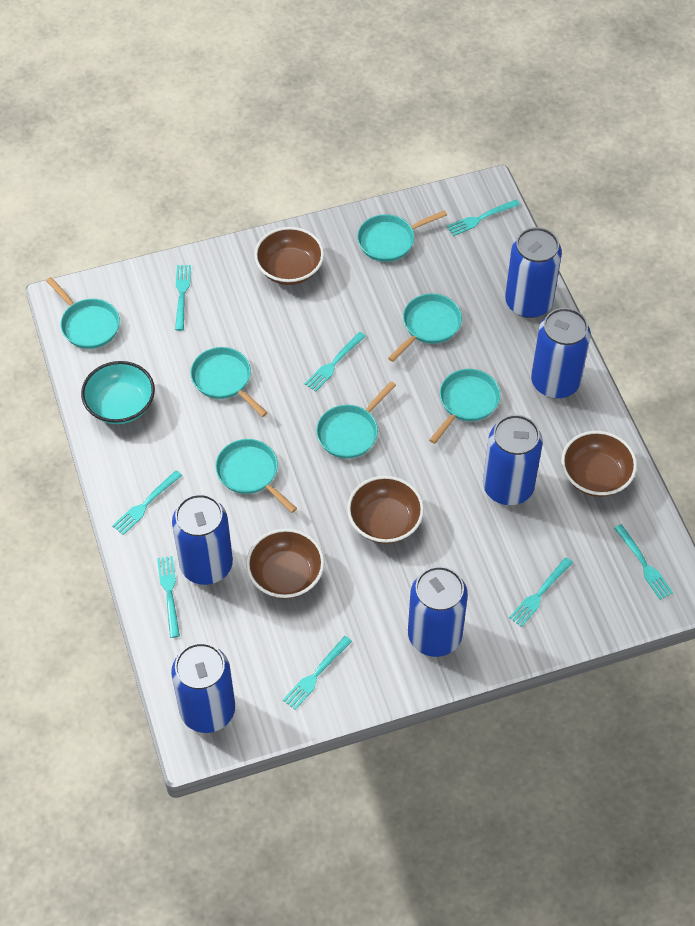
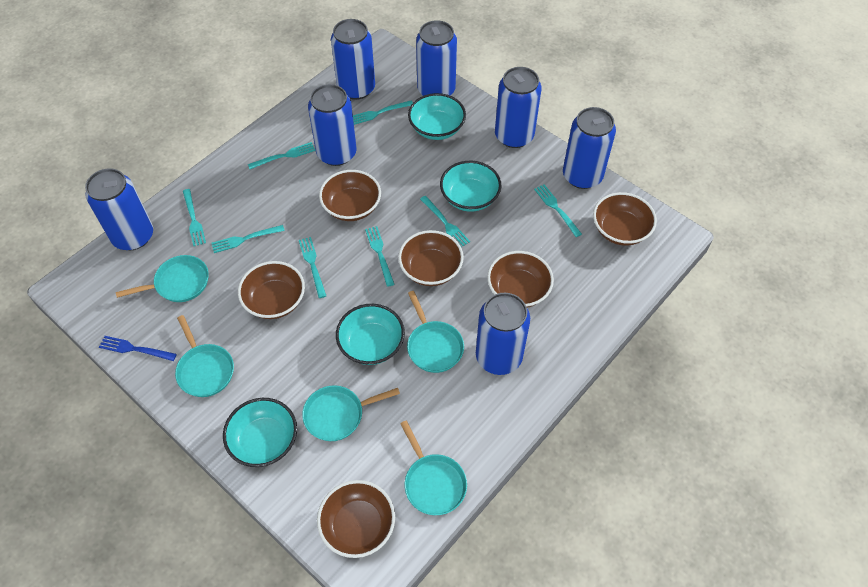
blue can: [171,643,235,733] [172,494,233,585] [408,566,468,657] [483,415,543,505] [505,227,562,318] [531,308,591,398] = 6 -> [85,168,153,250] [308,84,357,166] [331,19,375,100] [416,20,457,96] [476,293,530,375] [495,67,541,148] [563,107,616,189] = 7
blue fork: none = 0 -> [99,336,177,361] = 1
brown bowl: [246,528,324,599] [254,227,324,285] [347,476,424,544] [561,431,637,497] = 4 -> [238,261,305,319] [317,480,395,558] [319,170,381,221] [398,230,464,286] [487,251,554,308] [593,192,657,246] = 6
turquoise bowl: [81,361,155,424] = 1 -> [223,398,297,467] [336,304,405,365] [408,93,466,140] [440,161,501,212] = 4
turquoise pan: [46,277,120,349] [191,347,268,417] [215,439,297,513] [316,381,396,459] [357,210,447,262] [388,294,462,362] [429,369,501,444] = 7 -> [116,255,209,302] [175,315,234,397] [302,385,400,441] [400,420,467,515] [407,291,464,373] = 5

